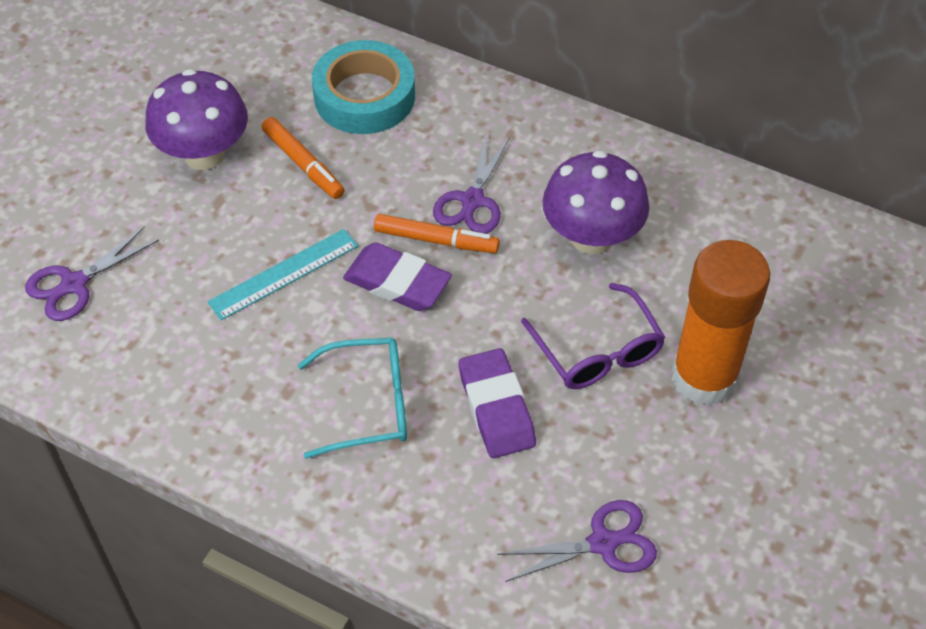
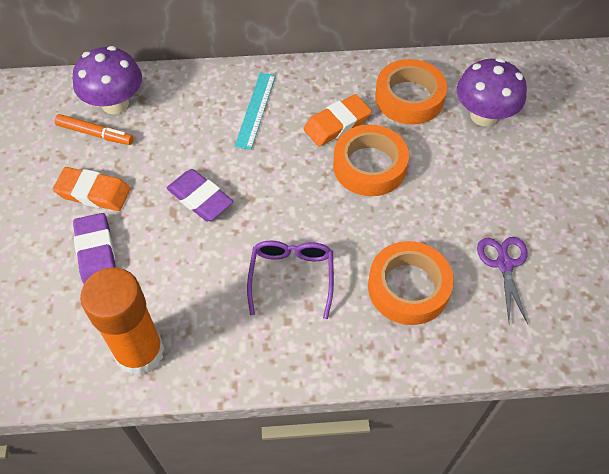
orange eraser: none = 0 -> [53,167,131,211] [303,94,372,147] = 2
orange marker: [262,117,344,199] [374,214,500,253] = 2 -> [55,114,133,145] = 1
orange tape: none = 0 -> [333,124,409,196] [368,241,454,325] [375,59,447,125] = 3
purple scissors: [25,226,159,321] [433,134,510,234] [497,500,657,582] = 3 -> [477,237,528,324] = 1
turquoise glasses: [298,338,407,459] = 1 -> none = 0
turquoise tape: [312,40,415,134] = 1 -> none = 0

